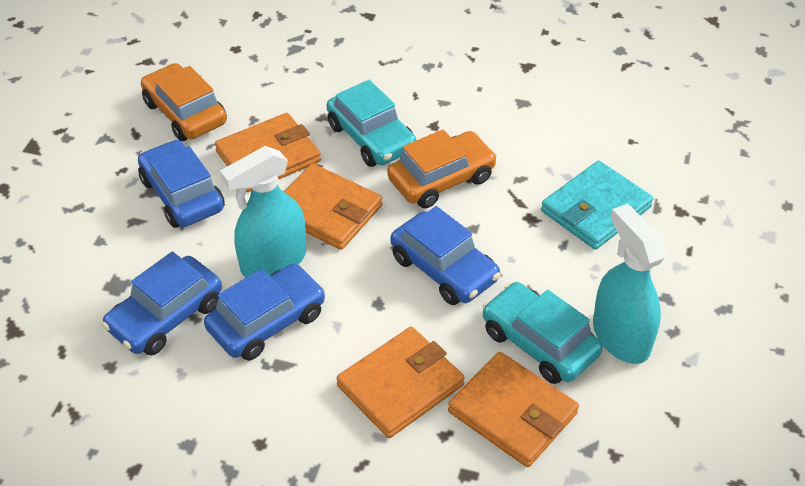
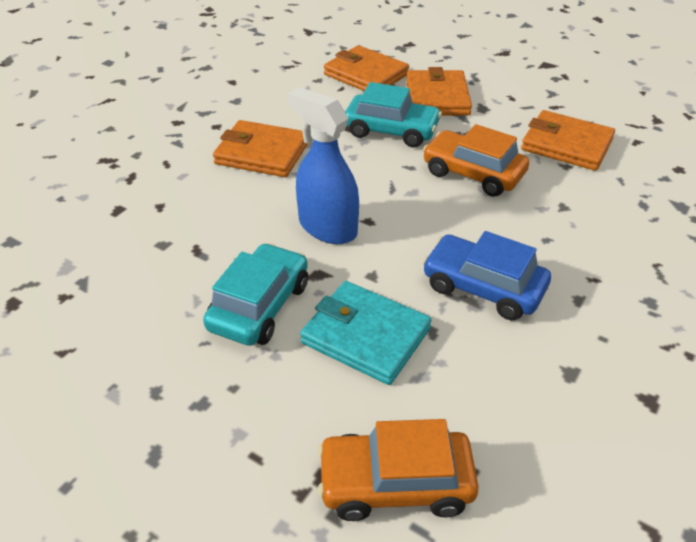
blue car: [102,252,222,356] [138,140,225,228] [204,263,325,361] [390,206,501,305] = 4 -> [423,231,551,320] = 1
blue spray bottle: none = 0 -> [288,87,359,244] = 1
turquoise spray bottle: [220,146,306,277] [593,204,666,364] = 2 -> none = 0

